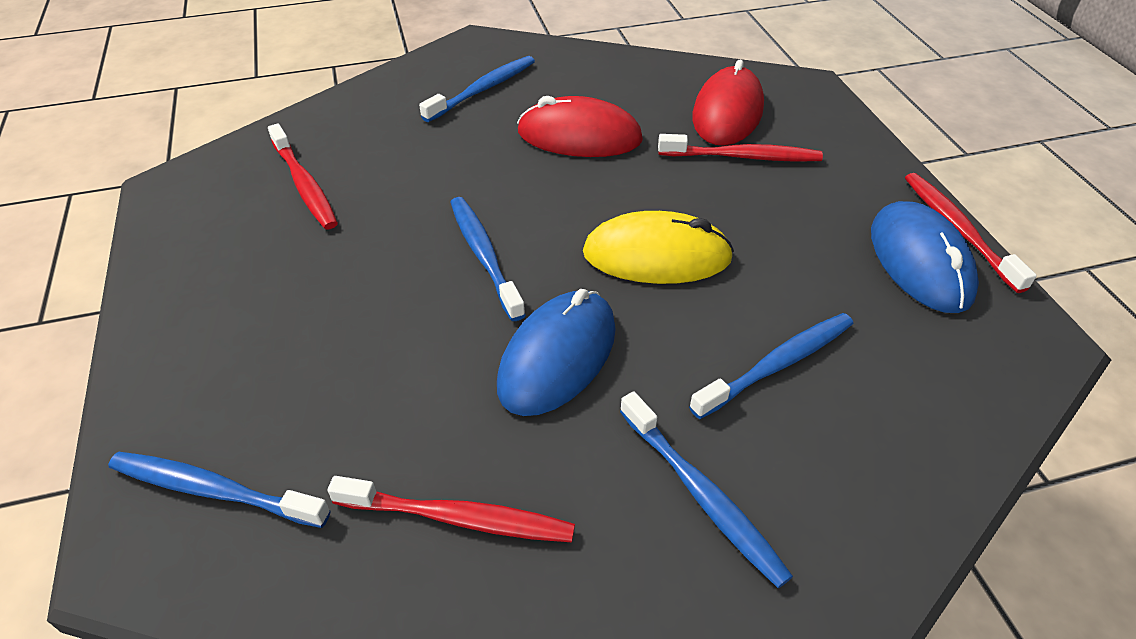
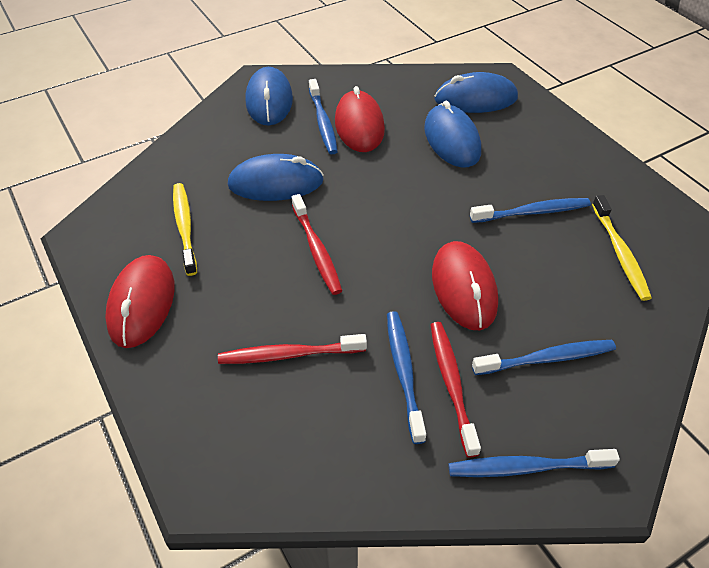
blue mouse: [497,289,616,416] [871,201,979,313] = 2 -> [228,154,324,201] [246,67,293,125] [424,101,481,168] [435,72,518,113] = 4
red mouse: [517,96,643,157] [692,60,764,146] = 2 -> [105,255,174,348] [335,86,385,152] [432,241,498,330] = 3
red toothbrush: [268,123,338,229] [328,476,575,542] [658,134,823,162] [905,173,1037,293] = 4 -> [218,334,367,364] [292,194,342,295] [430,322,481,458] = 3
yellow mouse: [583,211,734,284] = 1 -> none = 0
yellow toothbrush: none = 0 -> [173,183,197,276] [592,195,652,301] = 2

